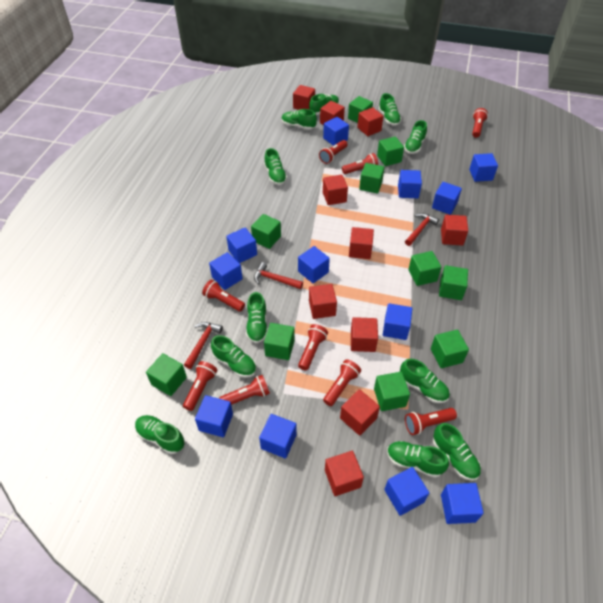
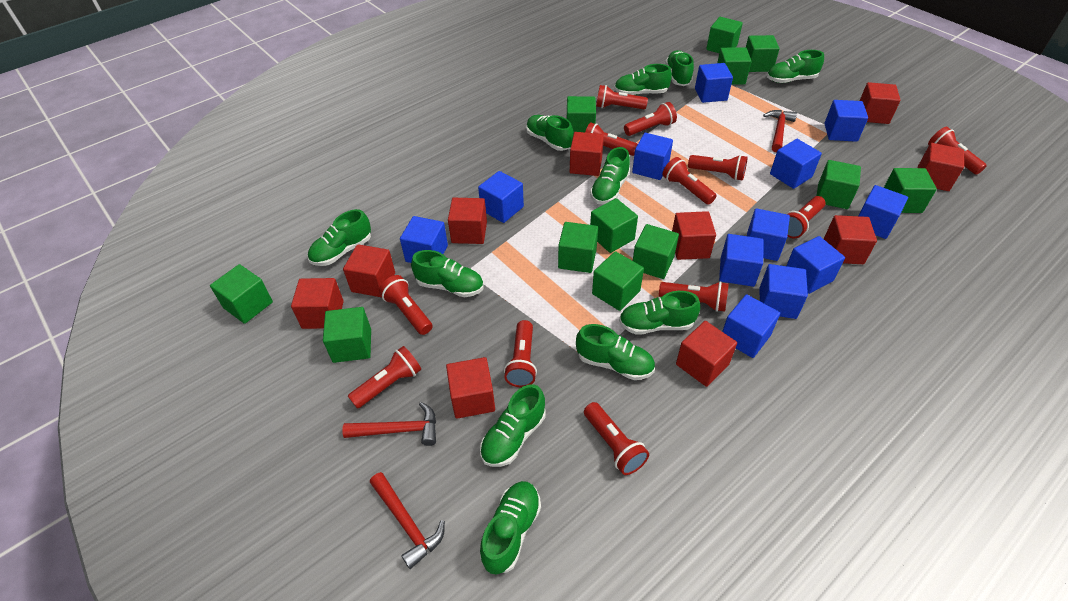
green cube: [146,353,187,396] [251,214,281,249] [264,323,295,360] [348,96,373,123] [359,163,385,194] [374,372,410,411] [377,136,404,166] [408,251,442,286] [431,330,469,368] [439,265,468,300] = 10 -> [210,264,273,324] [323,307,371,363] [558,222,598,273] [567,96,596,132] [590,198,638,253] [592,251,644,311] [633,224,679,279] [706,17,743,53] [717,47,752,85] [746,35,780,72] [817,160,861,209] [884,168,937,213] = 12
red flashlight: [183,361,217,411] [202,280,245,312] [219,375,270,405] [298,324,328,371] [319,140,348,164] [323,359,361,406] [342,153,378,174] [405,408,457,435] [472,108,488,138] = 9 -> [348,346,421,408] [379,275,432,335] [504,320,537,387] [584,402,649,475] [585,122,638,156] [596,85,648,109] [624,102,677,136] [659,281,729,312] [663,157,717,205] [688,155,748,181] [786,196,825,238] [928,127,987,175] = 12

